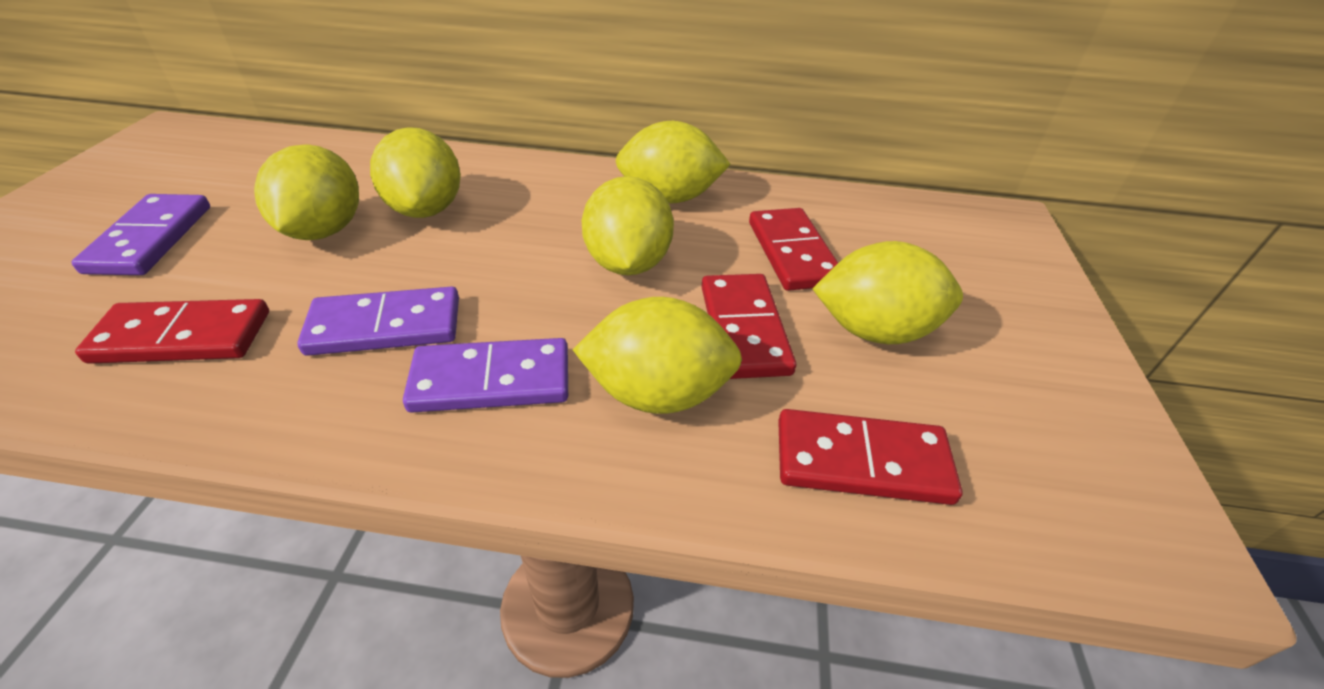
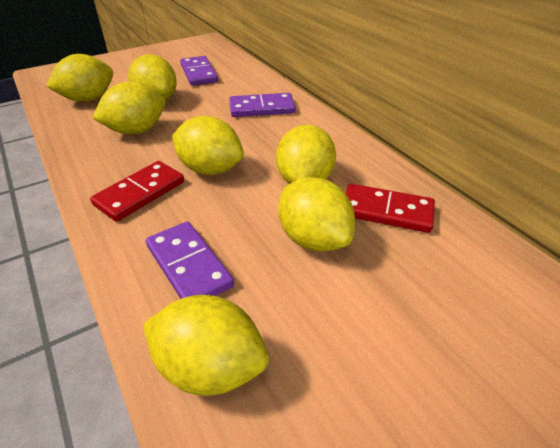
red domino: [75,299,269,364] [701,274,796,379] [749,208,838,291] [778,409,963,505] = 4 -> [90,161,184,222] [345,184,435,233] = 2
yellow lemon: [254,144,359,240] [370,127,461,218] [573,297,742,414] [582,176,674,275] [616,121,731,203] [812,241,963,344] = 6 -> [46,54,113,102] [92,82,166,134] [128,54,177,100] [143,295,269,396] [172,116,244,175] [276,125,336,184] [278,177,355,252] = 7

